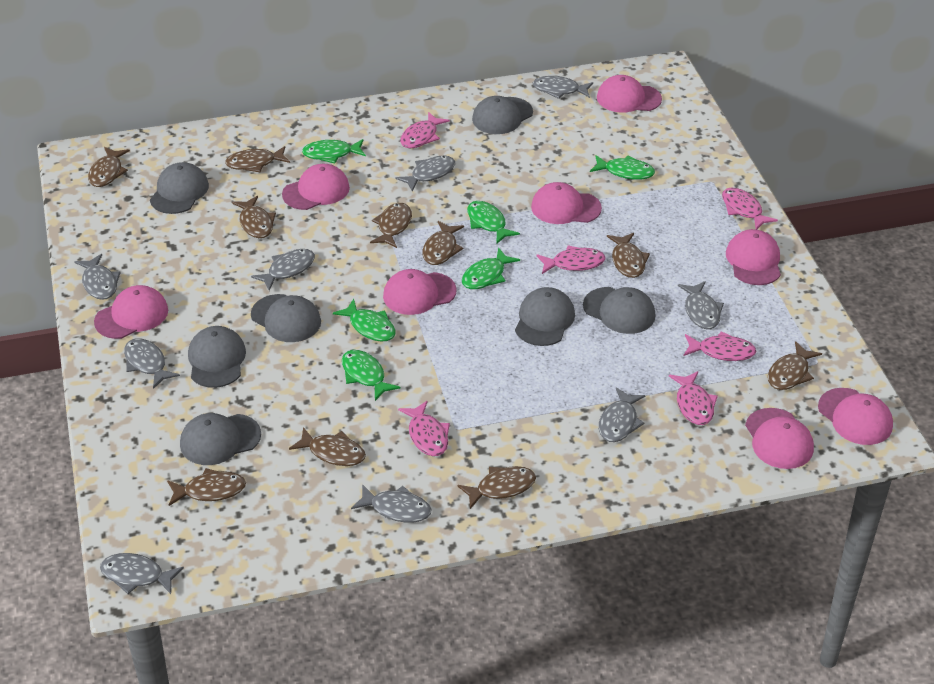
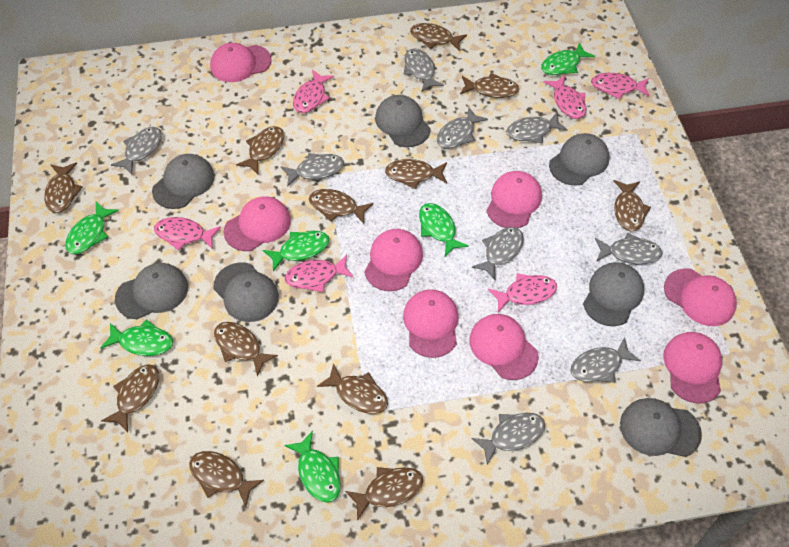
brown fish: [88,147,130,187] [167,468,246,506] [225,146,290,172] [232,196,276,238] [289,427,366,466] [370,203,412,248] [423,221,464,265] [457,466,536,509] [607,233,650,278] [768,341,822,390] = 10 -> [44,163,83,213] [101,364,159,432] [189,451,264,507] [214,322,278,376] [236,126,284,174] [309,189,374,224] [317,363,388,414] [345,467,423,521] [385,159,447,189] [410,23,467,51] [460,73,519,98] [614,180,651,231] = 12

